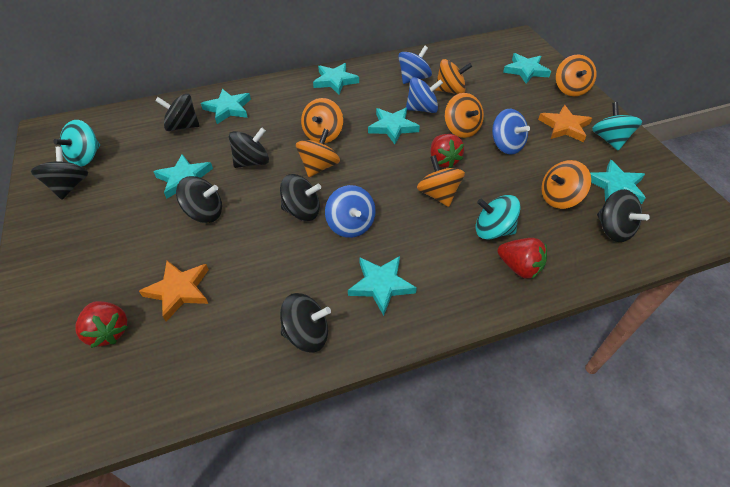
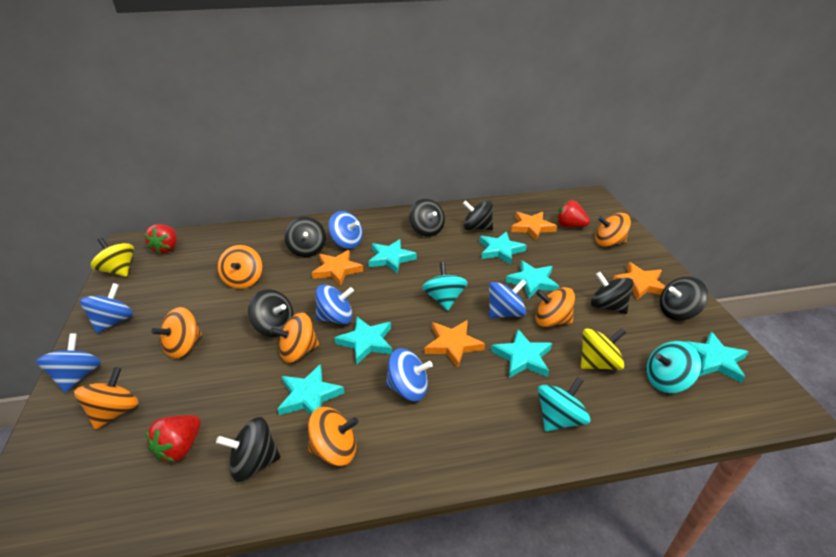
blue spinning top: [325,185,376,238] [398,46,432,84] [406,77,443,113] [492,109,530,155] = 4 -> [36,333,101,393] [80,283,133,333] [316,284,354,324] [328,211,363,249] [386,348,433,401] [489,279,526,318] = 6
orange star: [139,261,209,322] [538,105,592,142] = 2 -> [312,250,364,286] [425,320,485,368] [511,212,557,241] [613,262,666,300] = 4
yellow spinning top: none = 0 -> [91,238,134,277] [581,328,626,370] = 2

